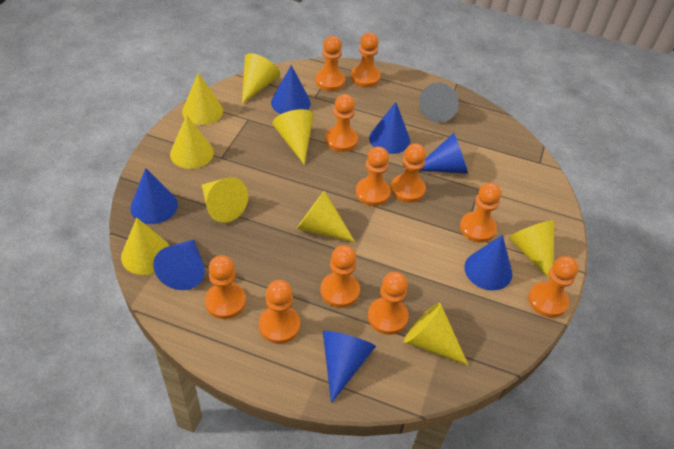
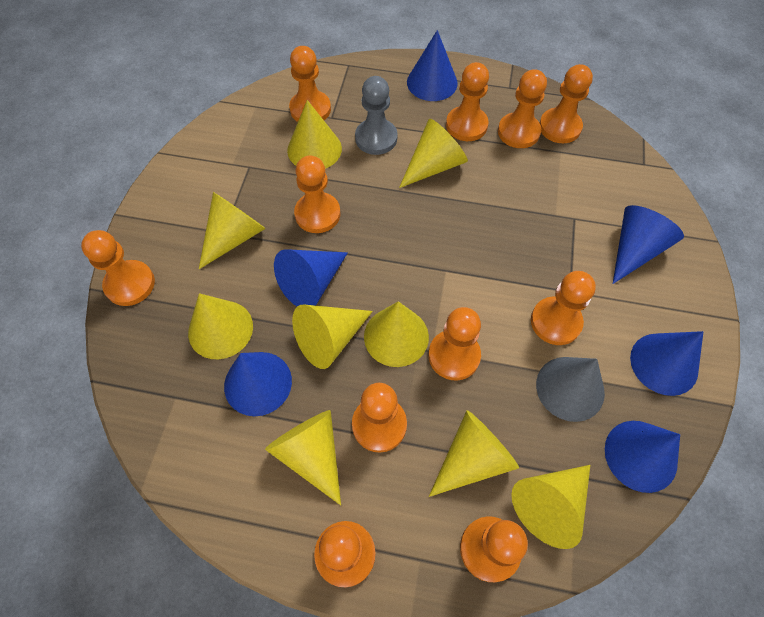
blue cone: [130,168,178,224] [153,239,205,290] [271,65,311,114] [323,331,376,403] [369,102,410,154] [419,133,468,174] [464,235,512,291] = 7 -> [224,352,292,416] [274,249,348,306] [407,30,458,101] [605,421,680,493] [613,205,684,284] [630,331,703,396] = 6
grey pawn: none = 0 -> [355,76,398,155] = 1

